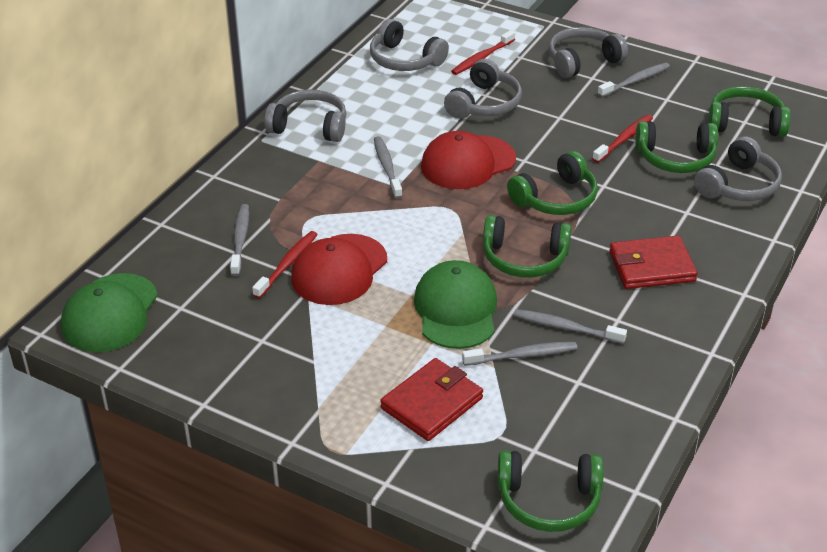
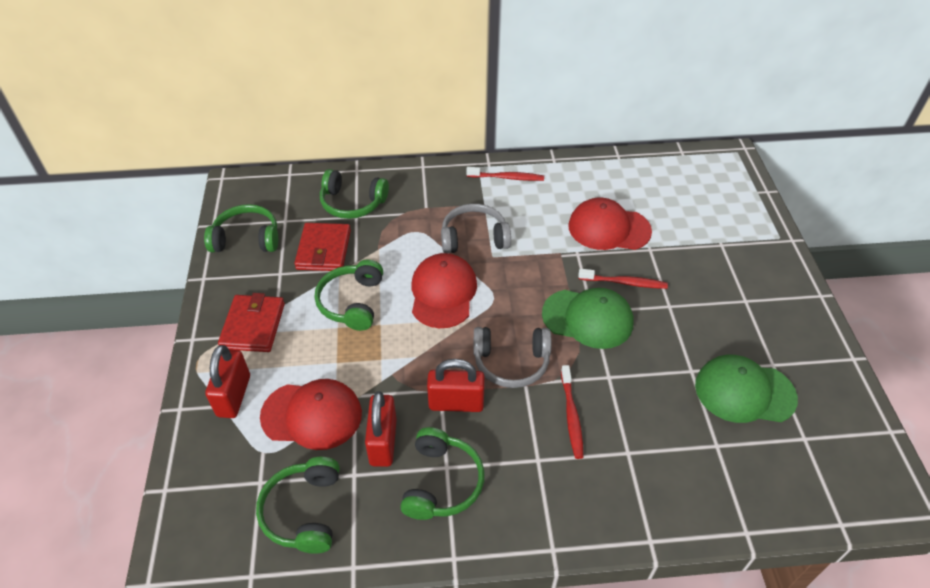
grey headphones: [264,89,346,142] [370,19,449,71] [444,59,522,119] [549,27,628,78] [694,136,782,201] = 5 -> [441,204,511,253] [473,327,551,388] = 2
grey toothbrush: [230,204,249,276] [374,136,402,199] [462,342,577,366] [513,309,627,344] [597,63,670,97] = 5 -> none = 0
red cap: [291,234,387,305] [421,131,516,189] = 2 -> [260,379,362,450] [412,253,477,328] [568,197,652,250] = 3
red padlock: none = 0 -> [205,345,250,418] [365,391,397,467] [427,359,485,412] = 3

